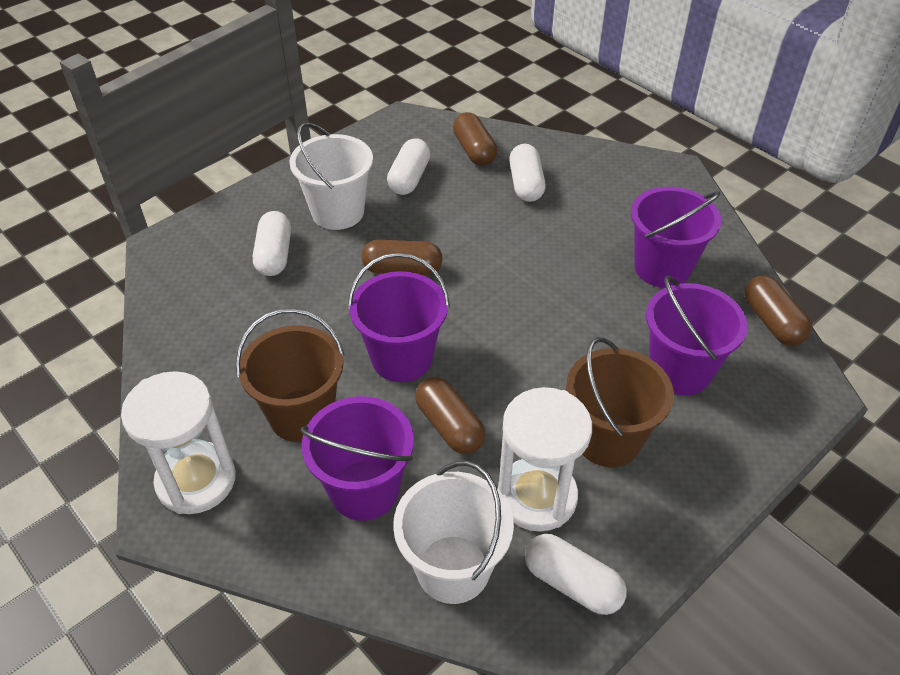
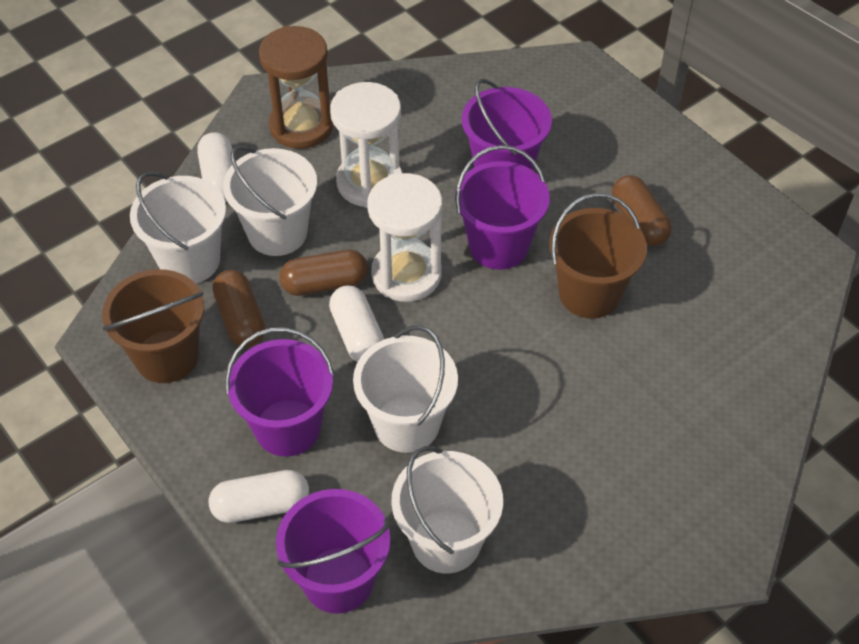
brown capsule: [362,240,443,275] [415,377,486,454] [453,112,497,166] [745,276,812,346] = 4 -> [212,270,265,347] [279,250,368,296] [612,175,672,246] = 3
brown hourglass: none = 0 -> [259,26,334,149] = 1
white bucket: [289,122,373,230] [393,461,514,604] = 2 -> [130,171,226,284] [223,146,317,256] [353,326,458,453] [391,446,503,573] = 4
white capsule: [253,211,291,276] [387,138,431,195] [509,144,545,202] [525,534,627,615] = 4 -> [197,132,233,202] [209,470,309,523] [329,286,384,362] = 3

